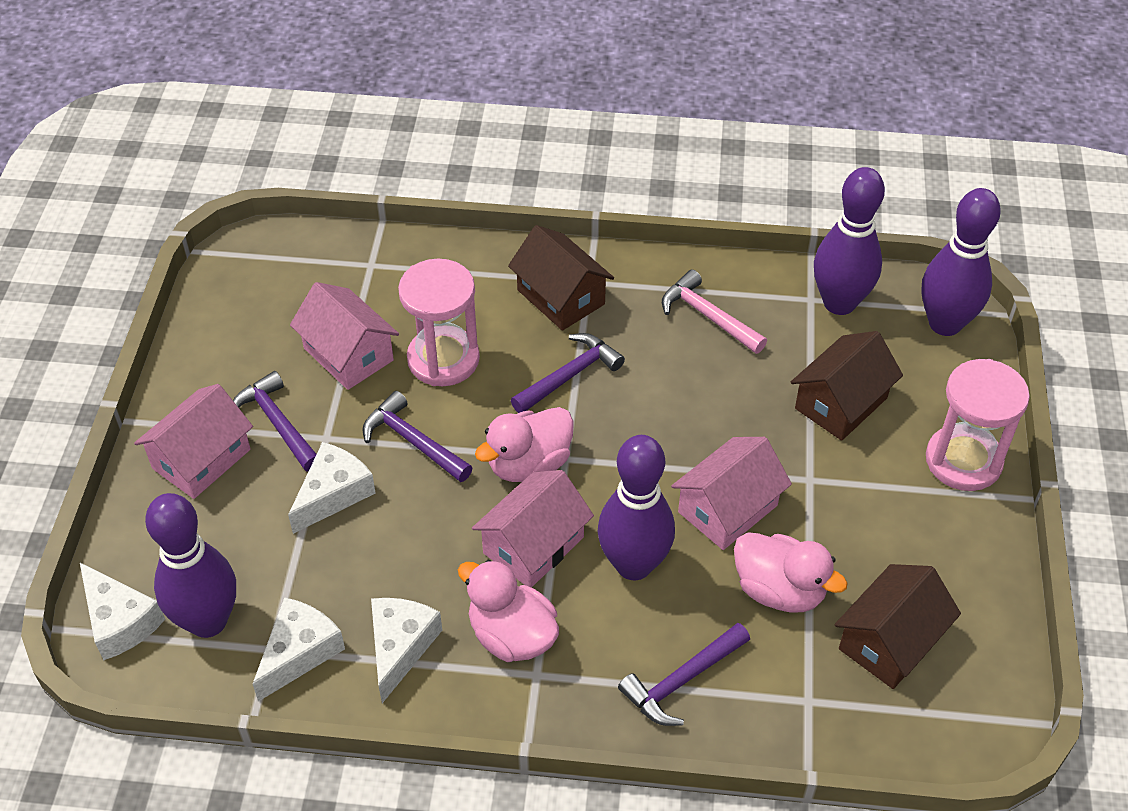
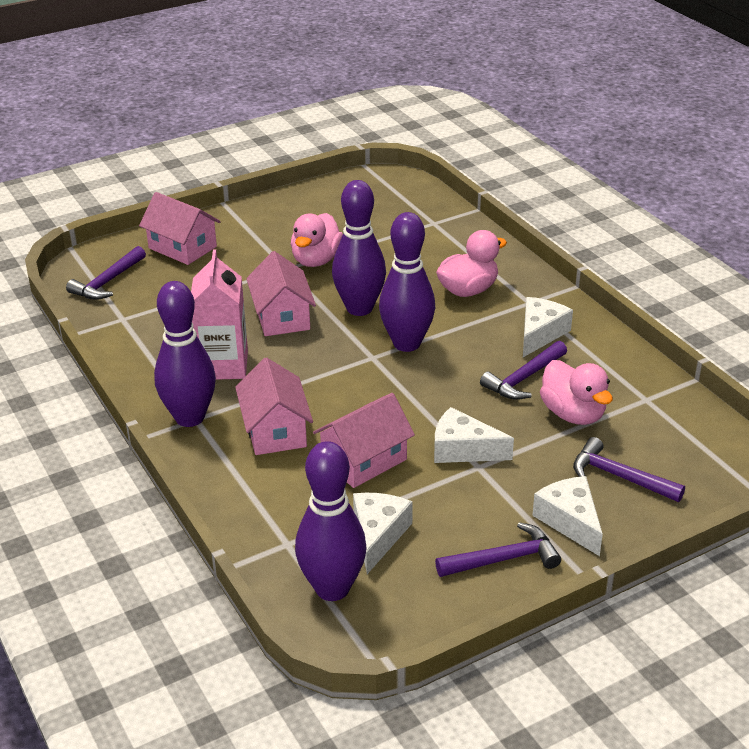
brown house: [508,225,614,331] [791,331,903,441] [835,564,961,689] = 3 -> none = 0
pink carton: none = 0 -> [191,249,248,380] = 1
pink hammer: [662,270,767,354] = 1 -> none = 0
pink hourglass: [398,259,480,386] [926,359,1030,491] = 2 -> none = 0

